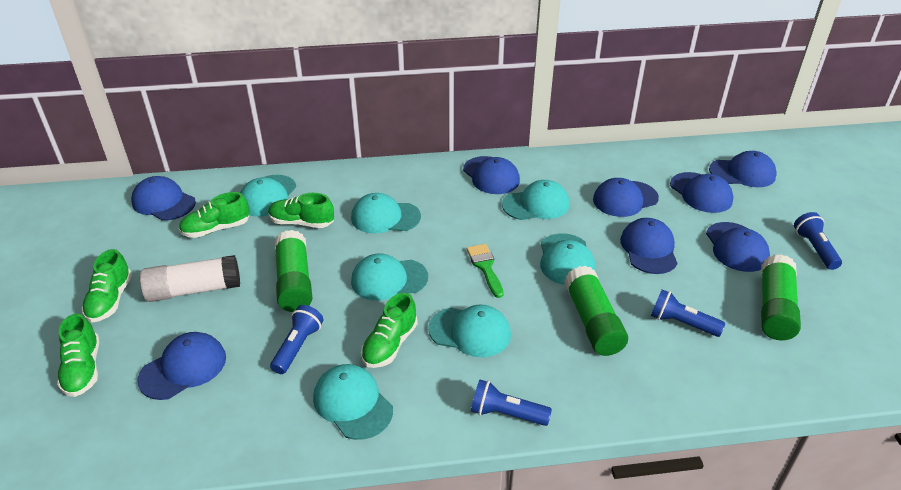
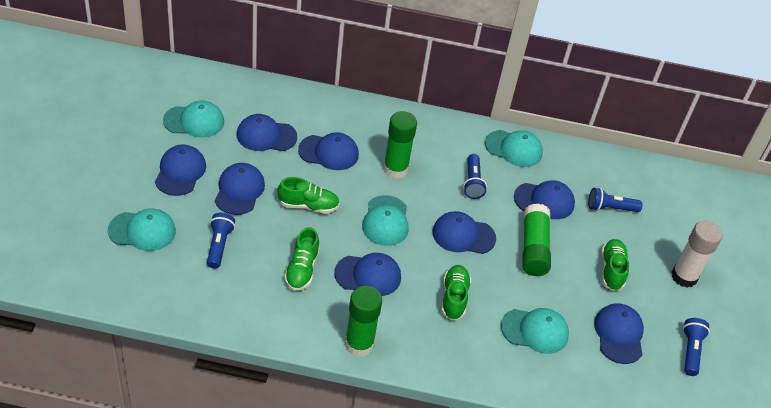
green brush: [467,244,504,298] = 1 -> none = 0
green shoe: [57,314,99,397] [82,249,132,323] [179,192,249,238] [268,193,334,228] [361,293,418,368] = 5 -> [277,177,340,214] [284,227,320,291] [441,265,471,321] [601,239,629,291] = 4
turquoise cap: [240,175,296,217] [313,364,393,440] [351,193,421,233] [351,254,428,301] [428,304,511,357] [502,180,569,220] [540,233,595,285] = 7 -> [108,208,176,251] [163,100,224,138] [362,195,409,246] [485,130,543,167] [501,308,569,354] = 5

